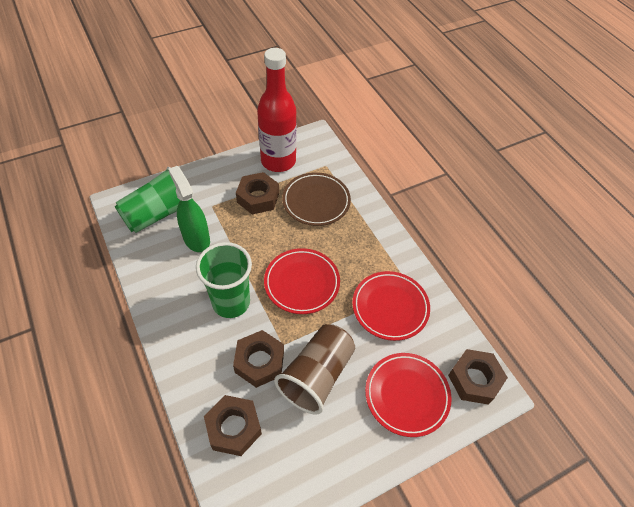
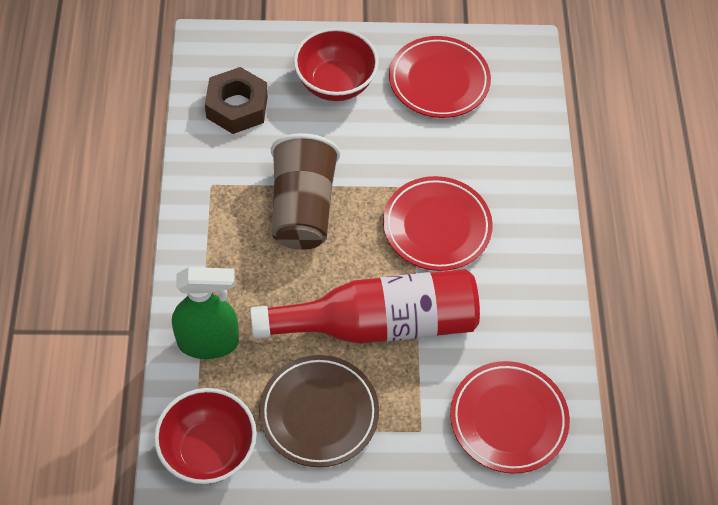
brown nut: [204,395,262,456] [233,330,284,388] [236,172,279,215] [448,349,508,405] = 4 -> [205,67,268,134] = 1
green cup: [115,167,180,233] [196,242,252,318] = 2 -> none = 0
red bowl: none = 0 -> [154,388,257,484] [294,28,379,101] = 2

